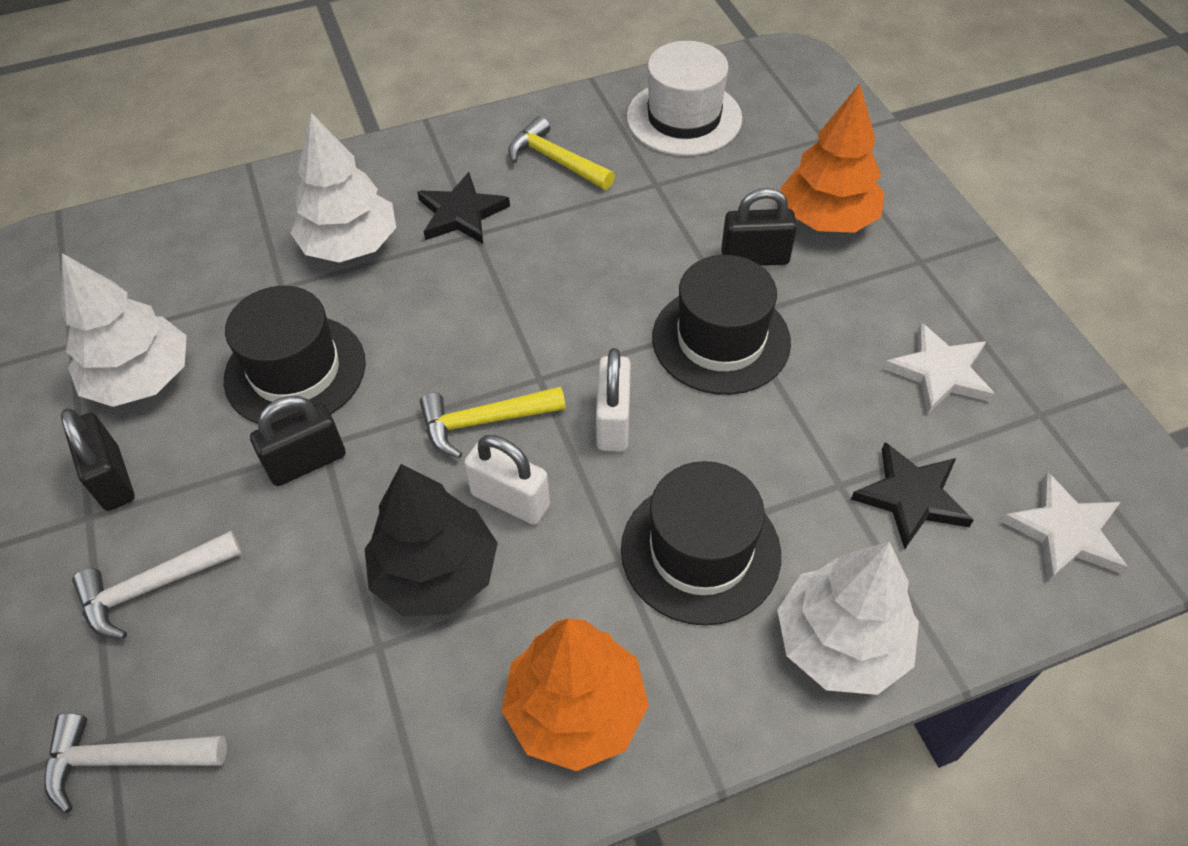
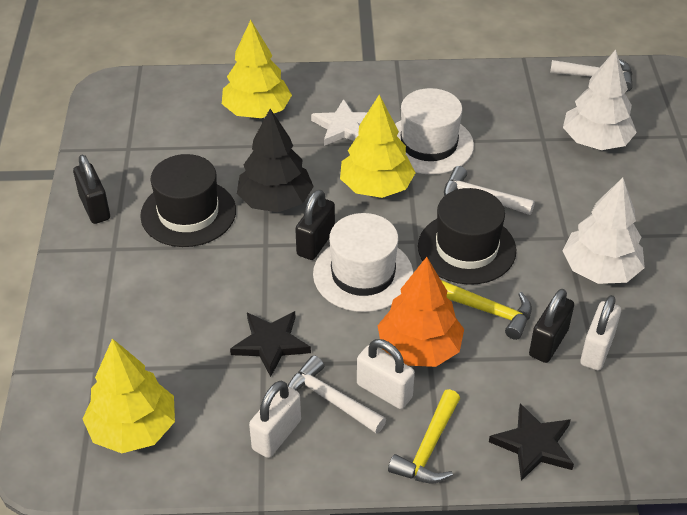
black hat: [224,286,366,424] [621,461,781,626] [652,255,791,395] = 3 -> [140,154,236,247] [418,188,516,285] = 2
orange tree: [502,619,649,771] [780,84,885,233] = 2 -> [378,257,464,367] = 1
white hammer: [44,713,227,814] [72,531,242,639] = 2 -> [288,355,386,434] [444,166,535,215] [550,59,633,92] = 3
white hat: [627,41,742,156] = 1 -> [313,213,413,312] [395,88,474,175] = 2
white padlock: [464,435,550,525] [596,348,631,451] = 2 -> [249,381,301,458] [357,339,415,409] [580,295,621,371] = 3
white star: [884,323,995,414] [1001,472,1128,582] = 2 -> [311,99,368,146] = 1
white tree: [61,253,187,407] [290,113,396,263] [777,542,919,695] = 3 -> [562,177,645,284] [563,50,637,150] = 2
yellow tree: none = 0 -> [83,338,175,453] [222,20,292,118] [340,95,415,198] = 3

